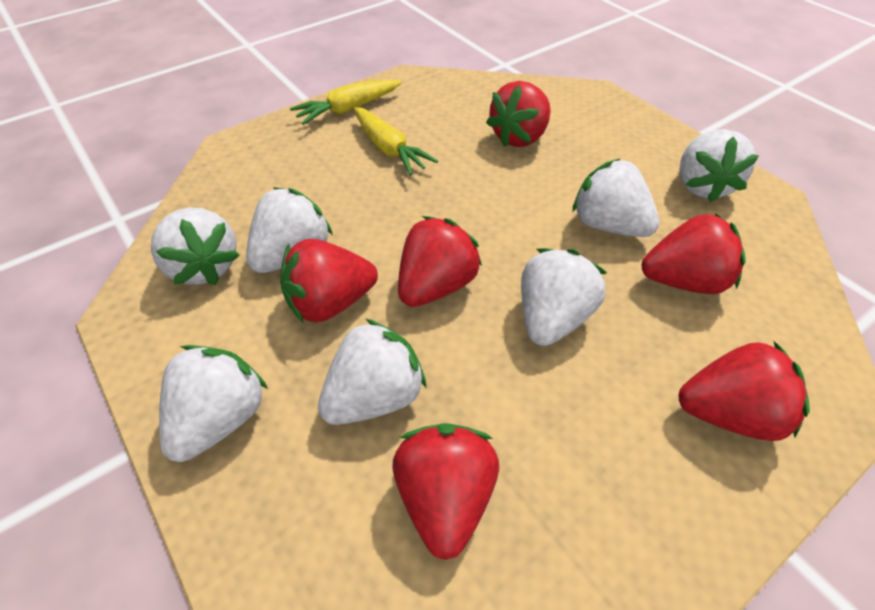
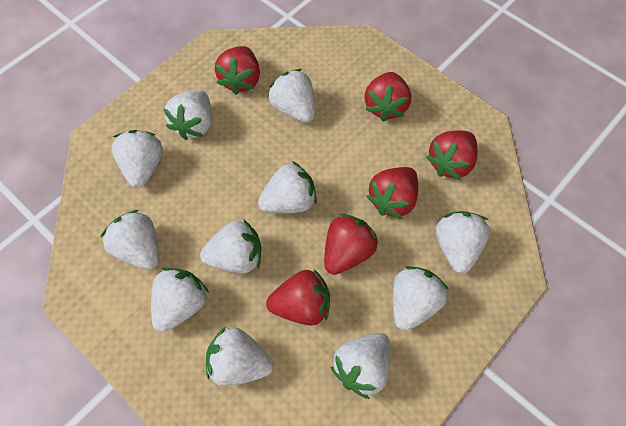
white strawberry: [151,208,240,285] [159,345,268,462] [246,187,333,273] [318,319,426,425] [521,248,607,346] [573,158,660,237] [679,129,759,202] = 7 -> [100,210,159,270] [112,130,163,188] [151,268,209,332] [163,90,212,140] [200,219,261,273] [206,326,274,386] [258,161,317,213] [268,69,315,123] [331,333,391,399] [393,266,448,331] [436,211,490,274] = 11
yellow carrot: [290,80,401,125] [354,107,438,176] = 2 -> none = 0

